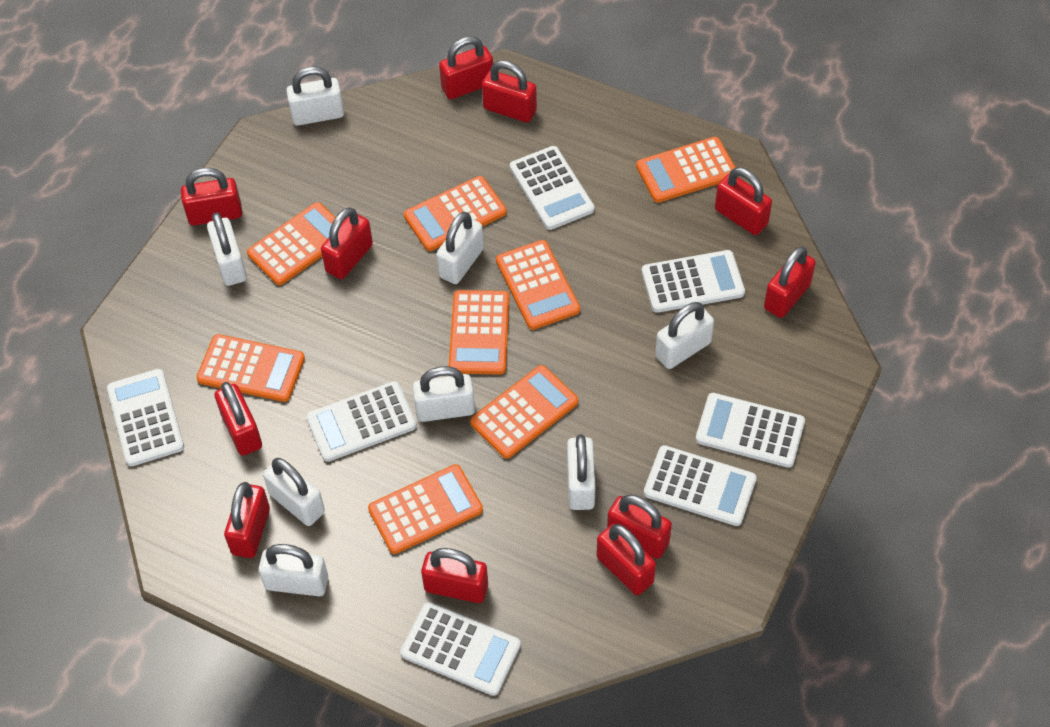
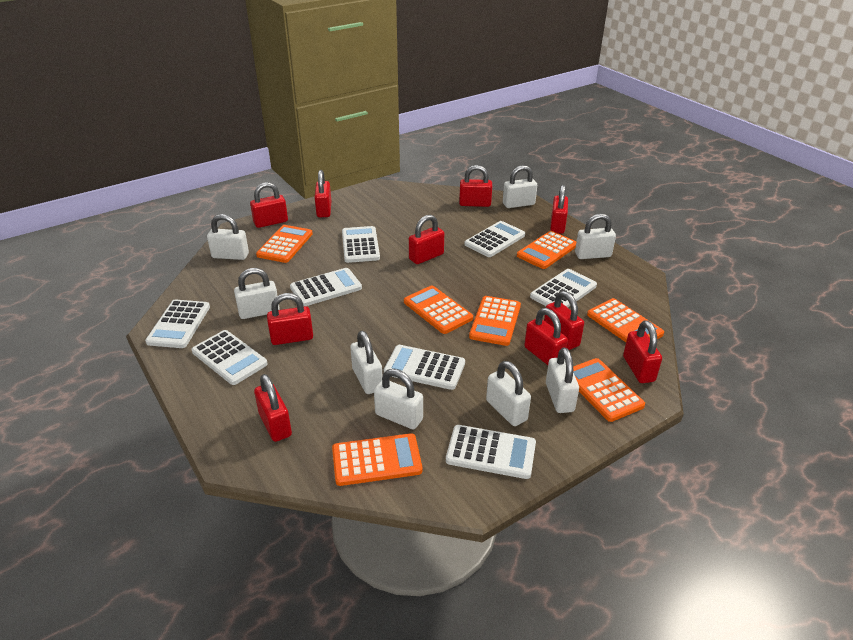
orange calculator: [196,334,305,402] [247,202,336,285] [368,464,483,554] [404,176,506,251] [449,290,509,375] [470,365,578,459] [496,240,580,330] [636,137,736,203] = 8 -> [256,225,313,263] [332,433,422,486] [404,285,473,334] [469,296,521,346] [517,231,576,269] [573,358,645,422] [587,298,664,342] = 7
red padlock: [181,168,242,226] [214,382,262,456] [224,482,270,558] [321,207,373,279] [421,548,488,603] [439,36,493,99] [482,60,537,123] [597,524,656,595] [607,494,672,559] [715,167,772,235] [764,246,816,318] = 11 -> [250,182,288,228] [254,374,292,442] [267,293,313,345] [315,170,331,217] [409,215,444,264] [459,165,492,207] [524,308,568,365] [544,291,584,350] [550,184,568,234] [623,320,662,383] = 10
white calculator: [107,369,184,466] [306,381,417,462] [400,602,521,696] [510,146,594,230] [641,250,745,313] [644,445,757,526] [696,393,805,468] = 7 -> [145,300,210,348] [191,330,268,385] [290,268,362,306] [342,226,380,263] [384,345,465,390] [446,425,536,479] [464,221,525,257] [530,269,597,308] = 8

